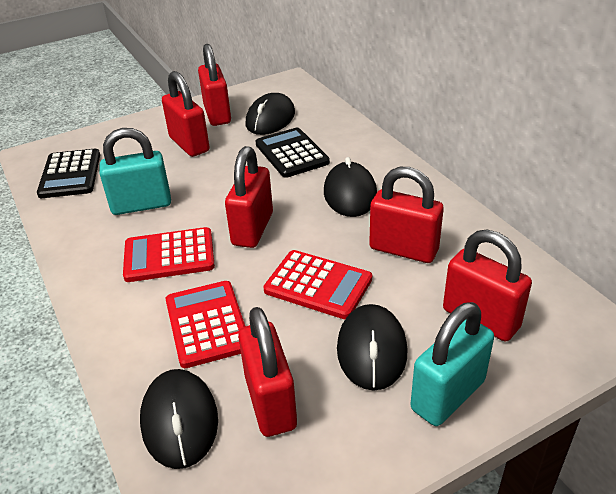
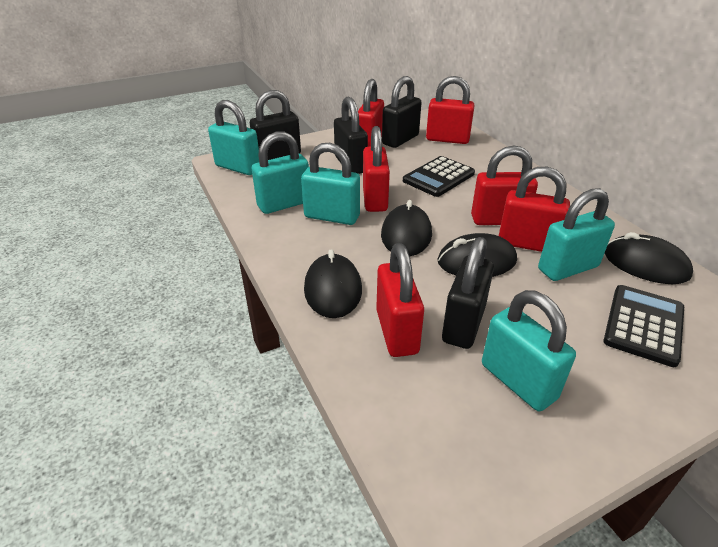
black padlock: none = 0 -> [250,90,301,160] [334,97,368,174] [382,76,422,148] [442,237,494,349] = 4
red calculator: [123,227,215,282] [166,281,245,368] [263,250,372,319] = 3 -> none = 0
turquoise padlock: [99,128,171,215] [410,302,494,426] = 2 -> [208,100,259,175] [251,131,309,214] [301,143,360,225] [482,290,576,411] [538,188,615,281] = 5

